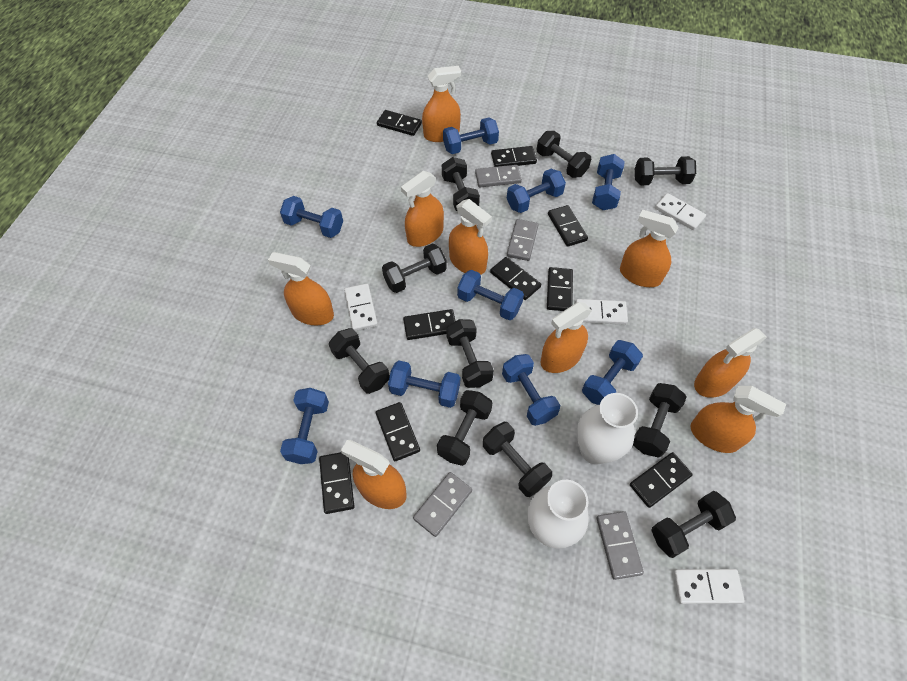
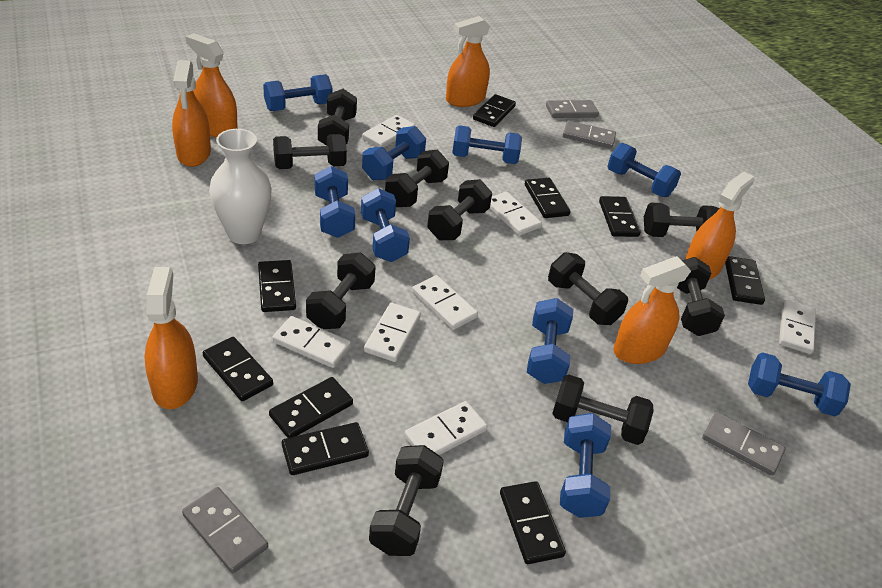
orange spray bottle: [268,252,334,325] [340,440,406,509] [401,171,444,247] [422,66,461,142] [449,199,492,275] [540,302,592,373] [620,210,678,287] [690,386,786,453] [694,328,767,398] = 9 -> [144,267,198,409] [172,60,211,167] [186,33,238,138] [446,16,490,107] [613,256,691,364] [685,171,755,280] = 6
white domino: [344,284,378,331] [575,299,628,325] [655,193,706,230] [673,569,745,604] = 4 -> [272,316,351,368] [362,115,415,148] [364,303,421,362] [404,401,487,455] [412,275,478,330] [489,192,542,236] [779,300,816,354] = 7
white vase: [527,480,589,549] [577,393,638,465] = 2 -> [209,129,272,244] = 1

